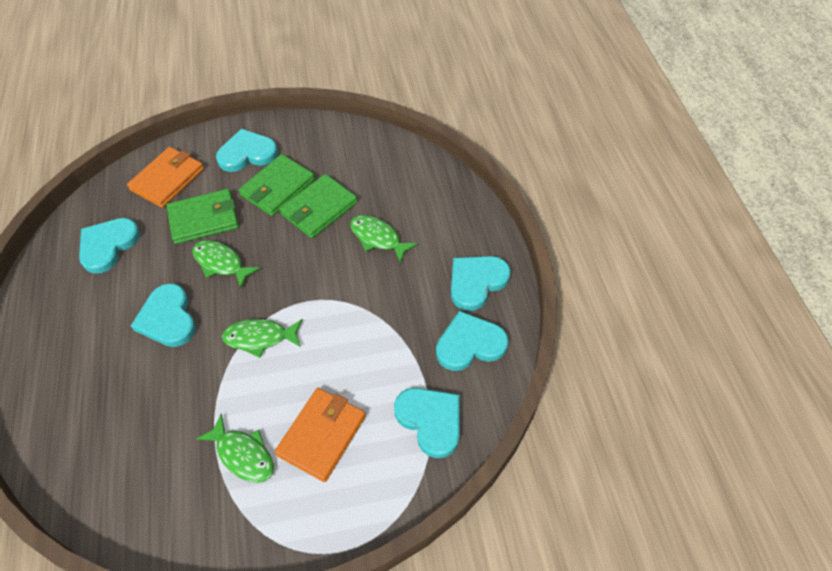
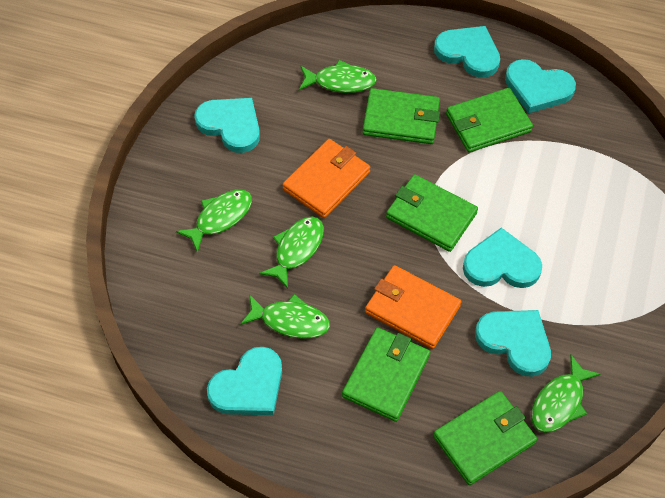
green fish: [192,240,260,288] [196,414,274,483] [222,319,303,358] [350,215,418,263] = 4 -> [176,190,252,253] [240,294,330,339] [259,216,324,289] [299,60,377,93] [531,355,601,433] = 5
green wallet: [166,189,239,244] [239,154,315,216] [279,174,358,238] = 3 -> [342,327,430,422] [362,88,440,144] [386,174,478,252] [433,391,537,485] [446,88,533,152] = 5

